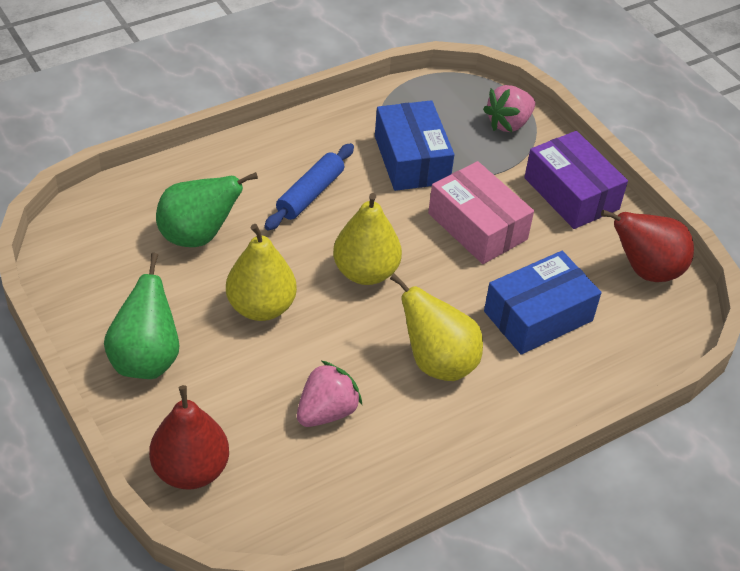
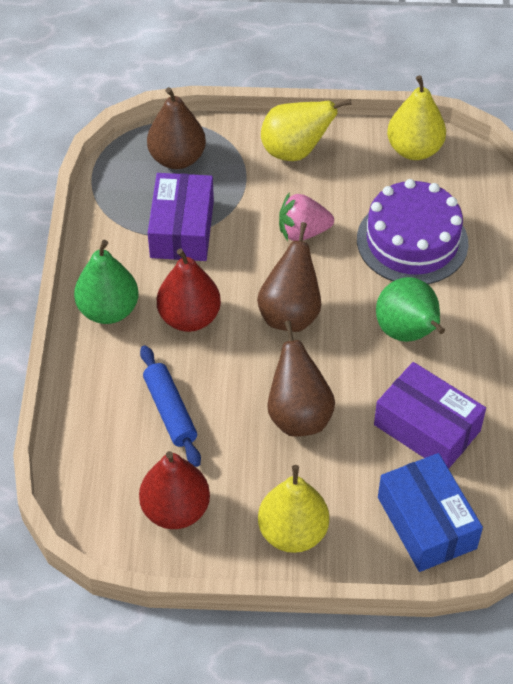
blue box: [375,100,454,191] [484,251,601,355] = 2 -> [378,453,483,572] = 1
brown pear: none = 0 -> [147,87,206,169] [257,222,321,332] [267,321,335,437] = 3
pink box: [428,161,534,264] = 1 -> none = 0
pink strawberry: [297,361,363,427] [483,85,535,132] = 2 -> [279,193,334,241] = 1
purple box: [524,131,628,229] = 1 -> [148,173,214,261] [374,362,486,469] = 2
purple cake: none = 0 -> [357,179,469,284] = 1

